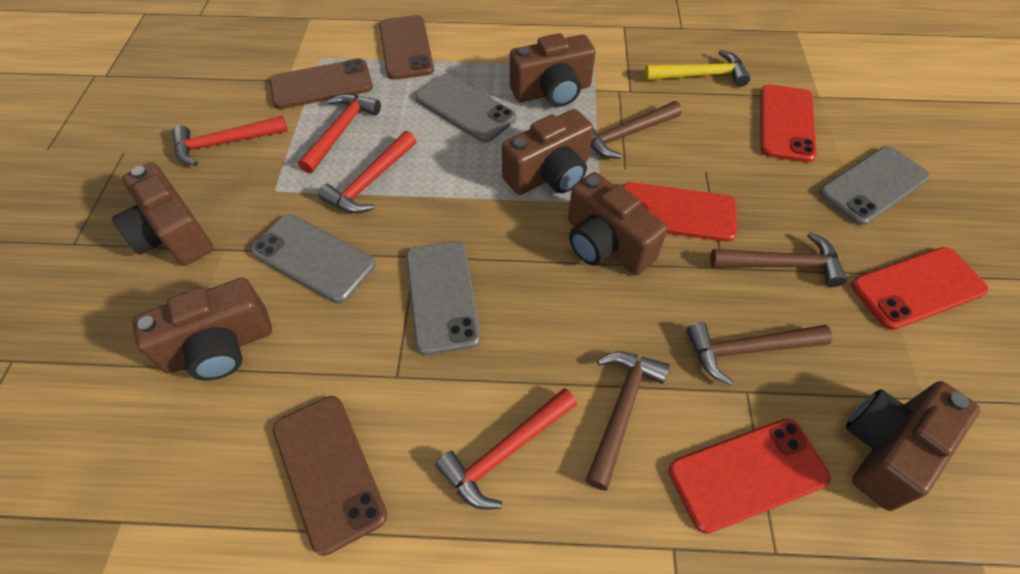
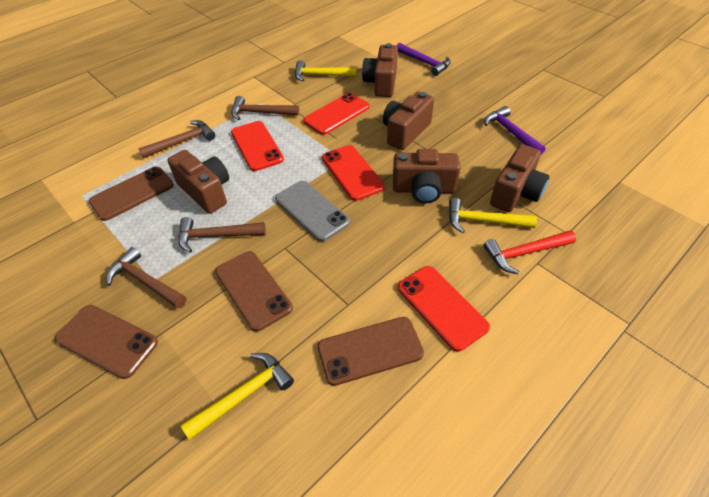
brown camera: [112,162,213,266] [132,278,272,381] [502,109,593,195] [510,33,596,107] [568,172,668,275] [846,381,980,511] = 6 -> [167,150,229,214] [362,43,398,97] [383,92,434,150] [393,149,461,204] [490,144,550,212] = 5
brown phone: [270,58,373,109] [272,396,387,556] [379,15,434,80] = 3 -> [55,305,158,379] [89,167,174,221] [215,251,293,332] [317,317,424,386] = 4
grey phone: [251,214,376,303] [406,241,481,355] [415,74,516,143] [819,146,930,225] = 4 -> [275,181,350,241] = 1
purple hammer: none = 0 -> [397,43,451,76] [484,106,546,155] = 2
red hammer: [172,116,288,166] [298,94,381,173] [318,131,416,214] [435,388,577,510] = 4 -> [484,231,576,274] = 1
yellow hammer: [644,50,750,87] = 1 -> [180,353,294,440] [295,60,357,81] [449,198,537,233] = 3

